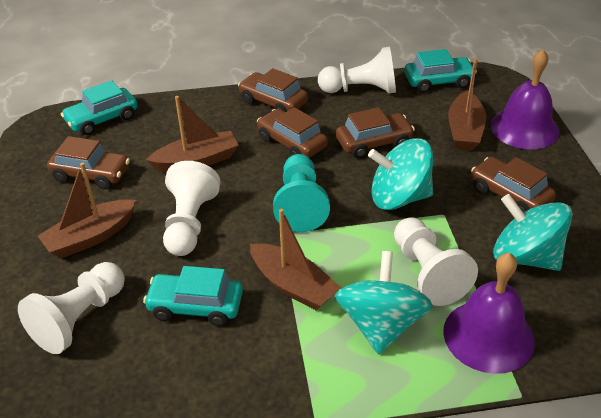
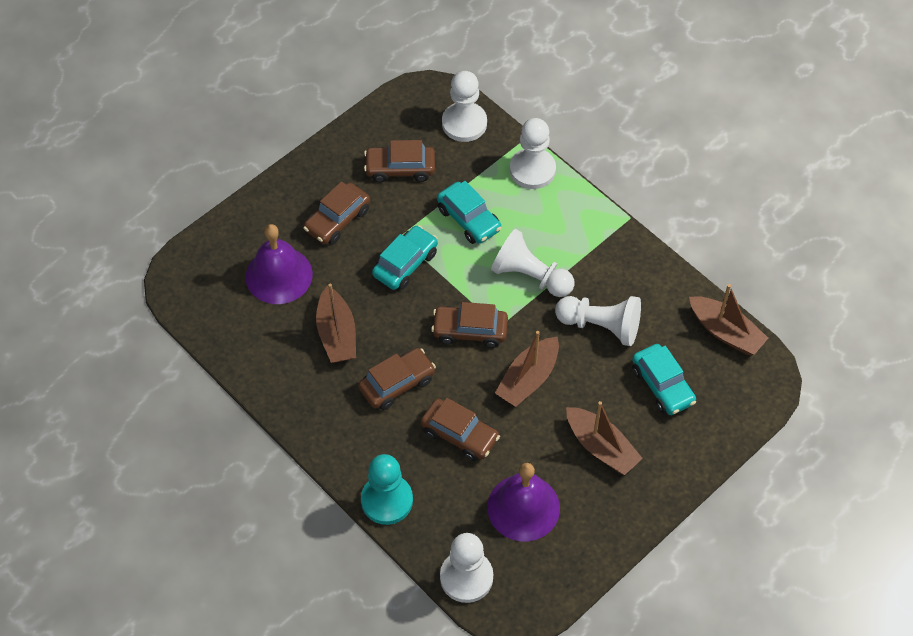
turquoise spinning top: [335,251,432,354] [368,138,433,210] [493,194,573,271] = 3 -> none = 0
white pawn: [18,262,125,354] [163,161,221,256] [318,47,396,94] [394,217,478,306] = 4 -> [440,533,493,603] [442,71,487,142] [491,229,574,297] [510,118,556,189] [555,296,641,346] = 5

